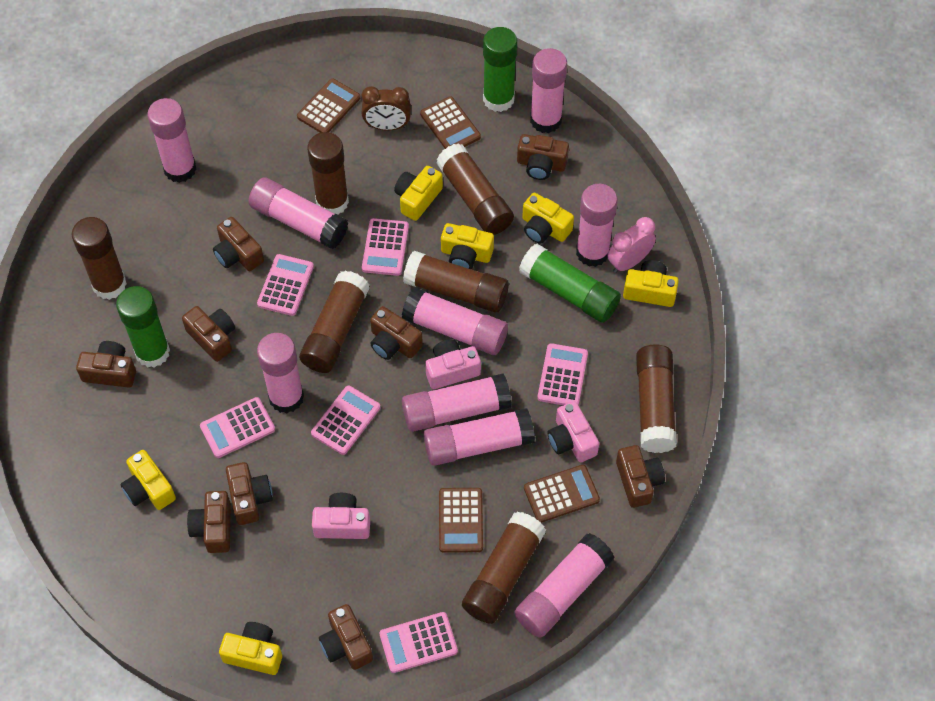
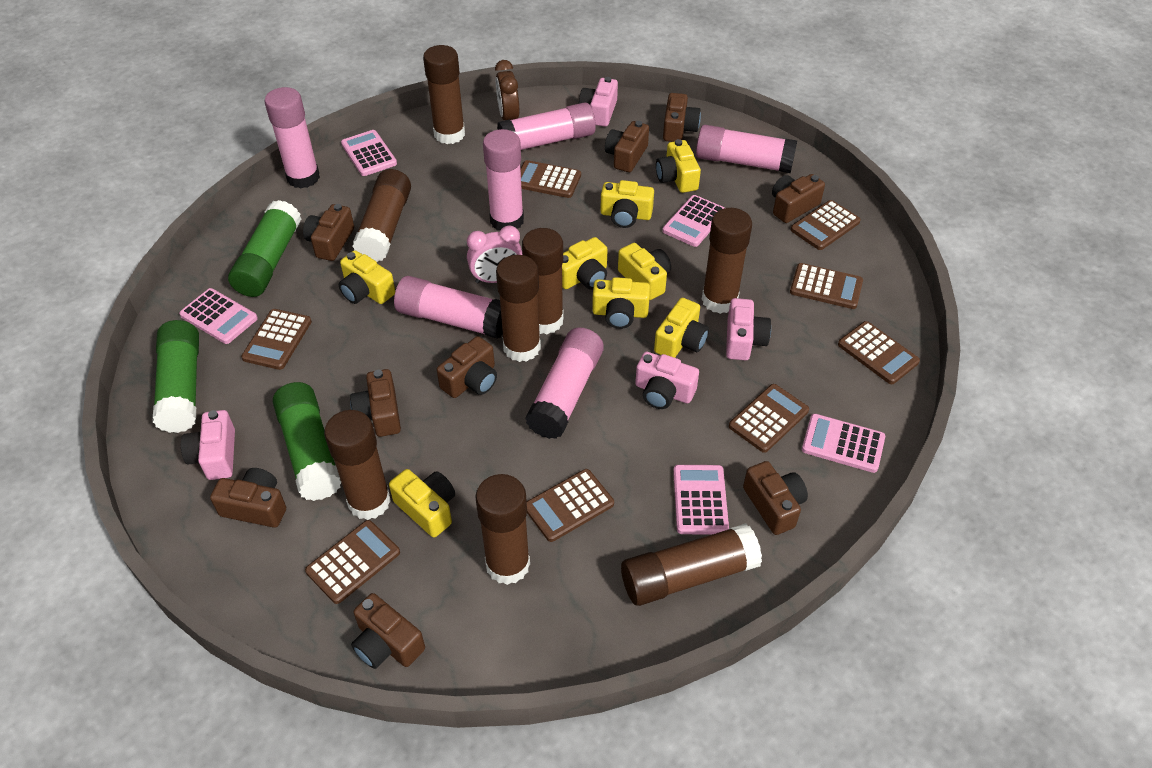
brown calculator: [297,79,360,133] [420,96,481,149] [439,488,483,553] [524,465,600,523] = 4 -> [241,309,312,370] [305,520,400,604] [520,160,581,198] [527,469,614,542] [729,384,809,453] [790,263,863,309] [791,200,861,250] [838,321,920,384] = 8
brown glue stick: [72,217,127,300] [299,271,370,373] [307,132,349,215] [403,251,509,312] [436,143,514,235] [462,512,546,624] [636,345,677,453] = 7 -> [324,410,391,520] [352,169,411,262] [423,45,465,144] [475,474,530,585] [496,255,541,362] [522,228,564,334] [621,523,762,606] [701,208,752,314] = 8
pink calculator: [200,397,275,458] [257,254,314,316] [311,386,380,455] [362,218,409,276] [379,612,458,673] [538,343,588,405] = 6 -> [179,288,258,344] [341,130,397,176] [663,195,725,247] [673,465,729,535] [802,414,885,473] = 5
pink camera: [312,493,370,539] [425,339,481,389] [547,401,599,462] = 3 -> [181,410,235,480] [579,77,618,127] [635,352,699,409] [726,298,771,360] = 4
pink glue stick: [147,98,196,183] [249,177,348,249] [257,333,304,413] [402,287,508,355] [402,373,512,432] [424,408,535,466] [514,533,615,638] [530,48,567,133] [576,184,618,267] = 9 -> [265,87,320,188] [394,276,503,339] [483,129,524,231] [497,102,596,150] [525,327,604,439] [696,125,797,173] = 6
yellow camera: [120,450,176,510] [219,622,282,675] [394,166,443,221] [441,223,494,269] [522,193,574,244] [623,260,679,307] = 6 -> [339,250,395,304] [389,469,455,537] [562,237,608,290] [592,277,650,329] [600,180,654,228] [618,243,671,300] [654,298,709,358] [656,139,701,193] = 8

